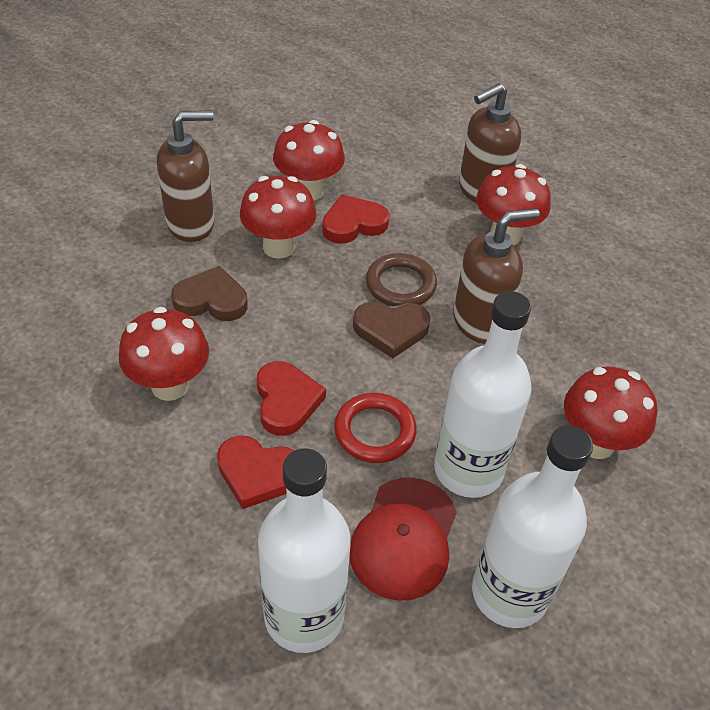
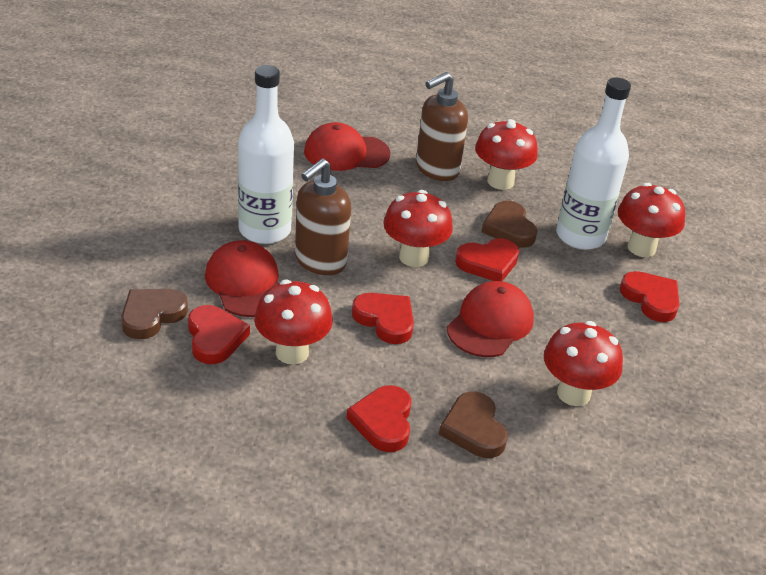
brown heart: [171,266,248,321] [353,302,430,358] = 2 -> [121,289,188,339] [439,392,508,458] [481,201,537,248] = 3
brown ring: [366,253,437,306] = 1 -> none = 0
brown soap dispenser: [157,111,214,242] [453,208,539,344] [459,83,521,203] = 3 -> [295,158,351,275] [416,72,468,181] = 2
red cap: [350,477,457,601] = 1 -> [205,240,279,317] [304,122,391,171] [447,281,534,357] = 3
red heart: [217,435,295,509] [256,361,326,436] [322,194,390,244] = 3 -> [188,305,250,364] [346,385,412,452] [352,293,414,344] [455,238,519,281] [620,271,679,322] = 5
red ring: [334,393,417,463] = 1 -> none = 0
white bottle: [258,449,351,653] [434,291,532,498] [472,425,593,628] = 3 -> [238,65,294,244] [556,78,631,250] = 2

